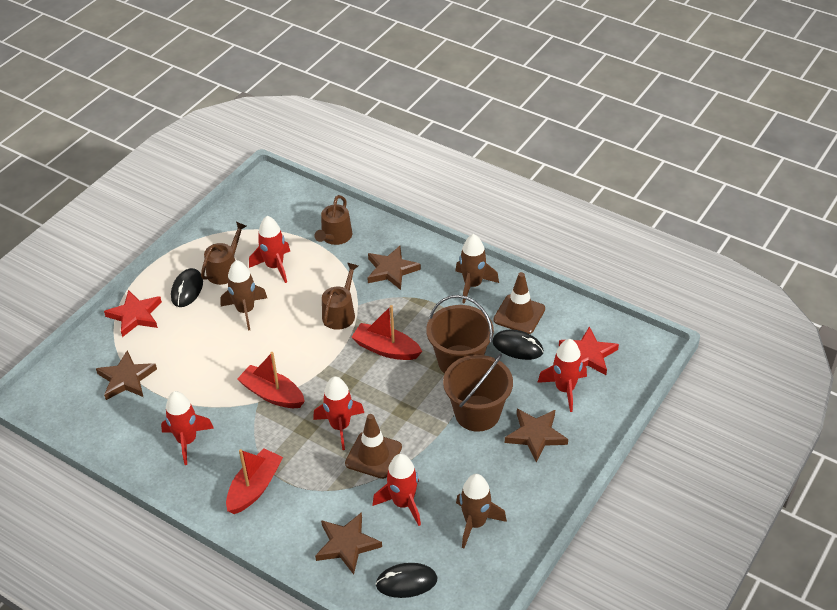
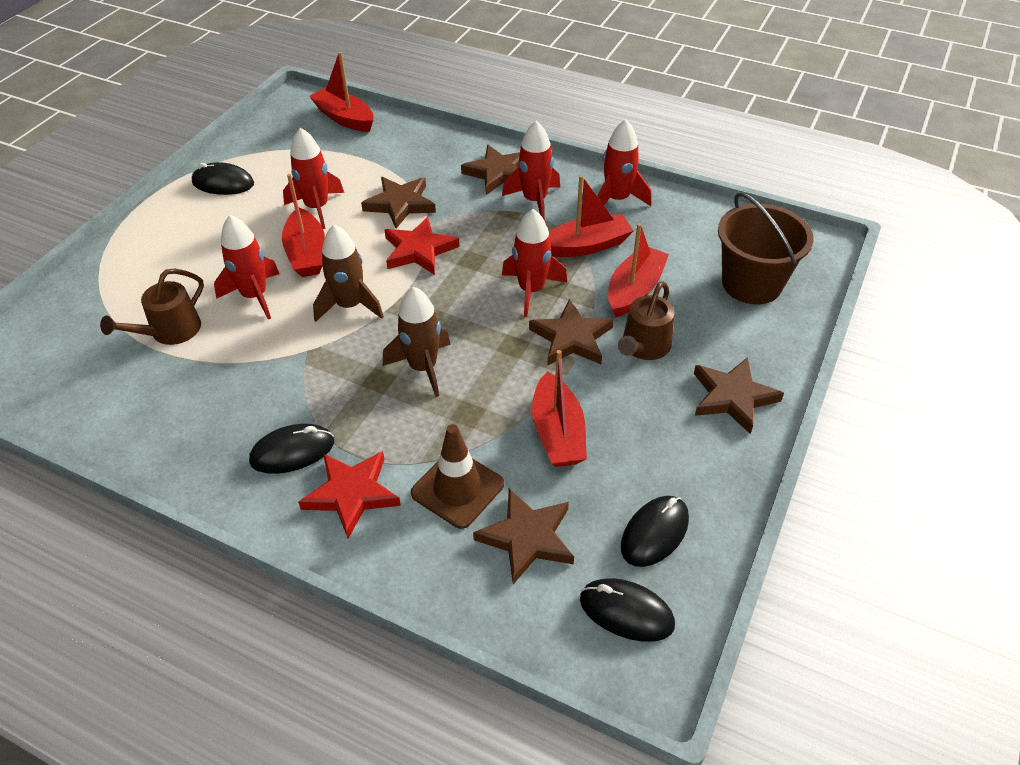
black mouse: [171,268,203,307] [376,563,437,598] [493,330,544,360] = 3 -> [192,162,254,195] [249,424,334,474] [580,578,675,642] [621,496,689,567] = 4
brown bucket: [426,295,494,374] [443,353,513,432] = 2 -> [718,192,814,305] = 1
brown rocket: [220,260,267,331] [456,234,499,304] [456,474,507,548] = 3 -> [313,225,384,322] [383,286,451,397] = 2
brown star: [96,350,157,400] [315,512,382,575] [367,246,421,290] [505,409,568,462] = 4 -> [361,177,436,228] [461,145,520,195] [473,489,574,584] [529,299,614,366] [694,357,784,434] = 5
brown traffic cone: [345,414,402,479] [493,272,545,334] = 2 -> [411,424,504,529] = 1
brown watering can: [201,222,246,285] [315,195,352,245] [322,263,358,330] = 3 -> [100,269,204,345] [618,281,675,360] = 2
red boat: [226,448,283,514] [237,352,305,408] [351,305,422,360] = 3 -> [282,174,325,277] [309,52,374,132] [532,350,587,467] [549,175,634,257] [608,223,669,318] = 5

